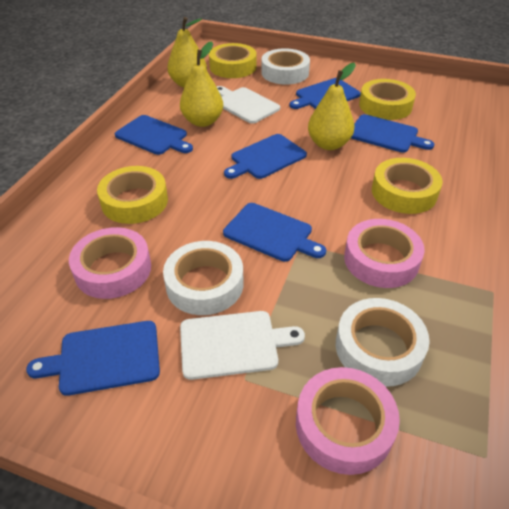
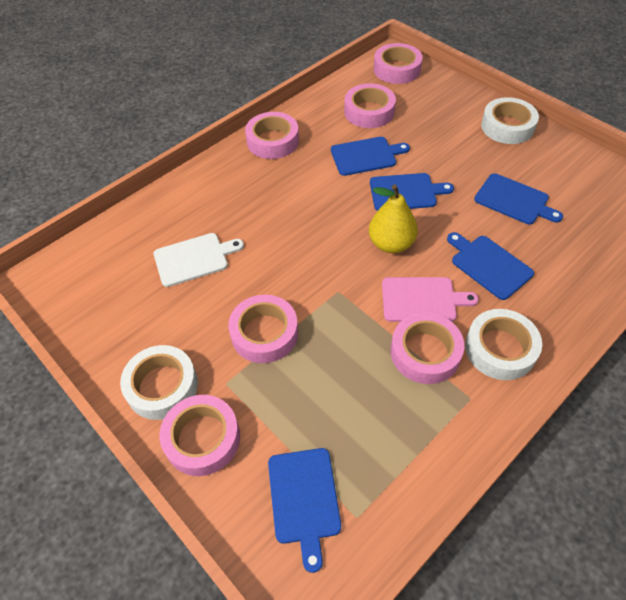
blue cutting board: [26,321,160,396] [115,115,193,155] [223,203,326,262] [224,134,307,179] [290,78,361,109] [351,114,434,153] = 6 -> [268,448,341,573] [331,137,410,176] [370,173,454,211] [447,232,534,300] [474,173,563,225] = 5
pink cutting board: none = 0 -> [382,277,479,322] = 1
pink tape: [69,227,151,299] [296,367,400,475] [344,219,425,288] = 3 -> [160,395,240,476] [228,295,298,363] [245,112,299,159] [344,83,396,128] [374,43,423,84] [391,312,464,384] = 6
white cutting board: [180,311,305,380] [217,86,280,124] = 2 -> [154,233,244,287] = 1
yellow pear: [167,17,207,88] [180,41,223,127] [308,63,356,150] = 3 -> [369,185,418,253] = 1
yellow tape: [97,166,168,224] [209,43,257,78] [359,79,416,120] [372,158,443,214] = 4 -> none = 0

